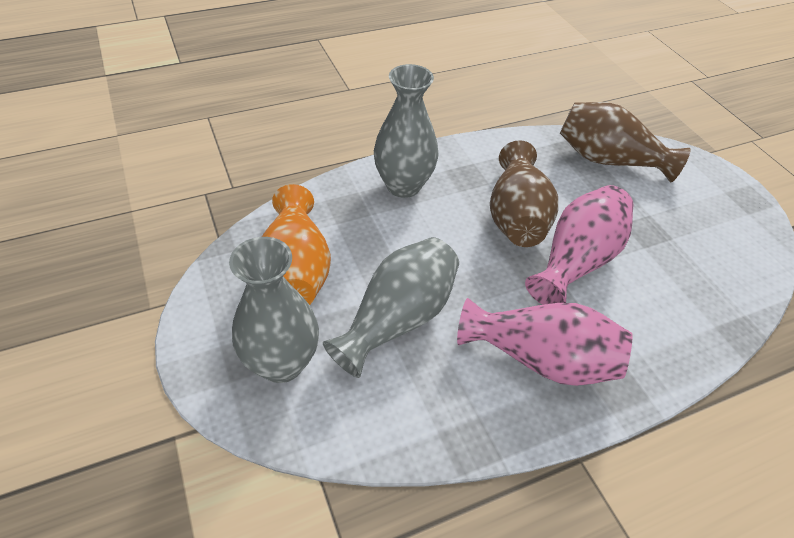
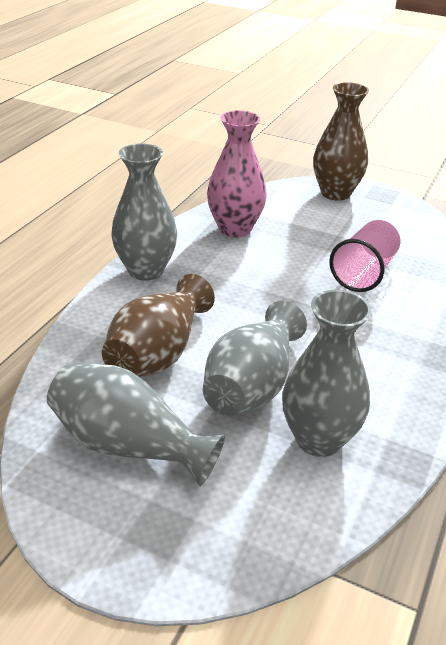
grey vase: [229,237,319,383] [323,237,459,378] [374,64,438,198] = 3 -> [47,364,225,486] [111,143,177,281] [203,301,307,416] [282,290,371,457] = 4
orange vase: [262,184,331,305] = 1 -> none = 0
pink cup: none = 0 -> [329,220,400,292] = 1
pink vase: [457,298,633,386] [525,185,634,305] = 2 -> [207,110,267,238] = 1

